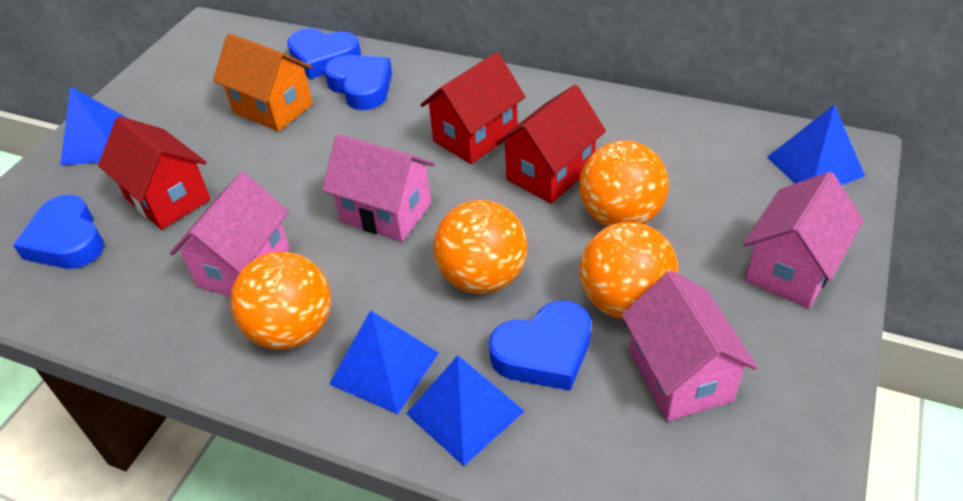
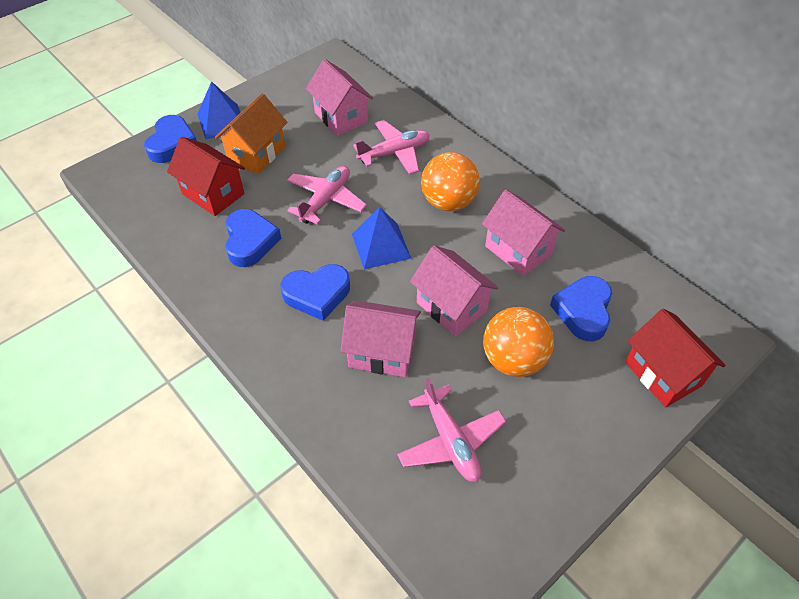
blue pyramid: [60,86,129,166] [329,310,439,414] [406,355,524,466] [767,104,865,185] = 4 -> [197,81,241,139] [352,207,411,269] = 2
orange ball: [230,252,331,350] [434,200,527,294] [579,141,669,227] [580,222,678,319] = 4 -> [421,152,480,211] [483,307,554,377] = 2
pink plane: none = 0 -> [287,166,367,225] [353,120,430,175] [397,377,506,482] = 3
red house: [98,116,211,230] [420,52,525,164] [495,85,606,204] = 3 -> [167,137,245,216] [625,309,726,407] = 2

